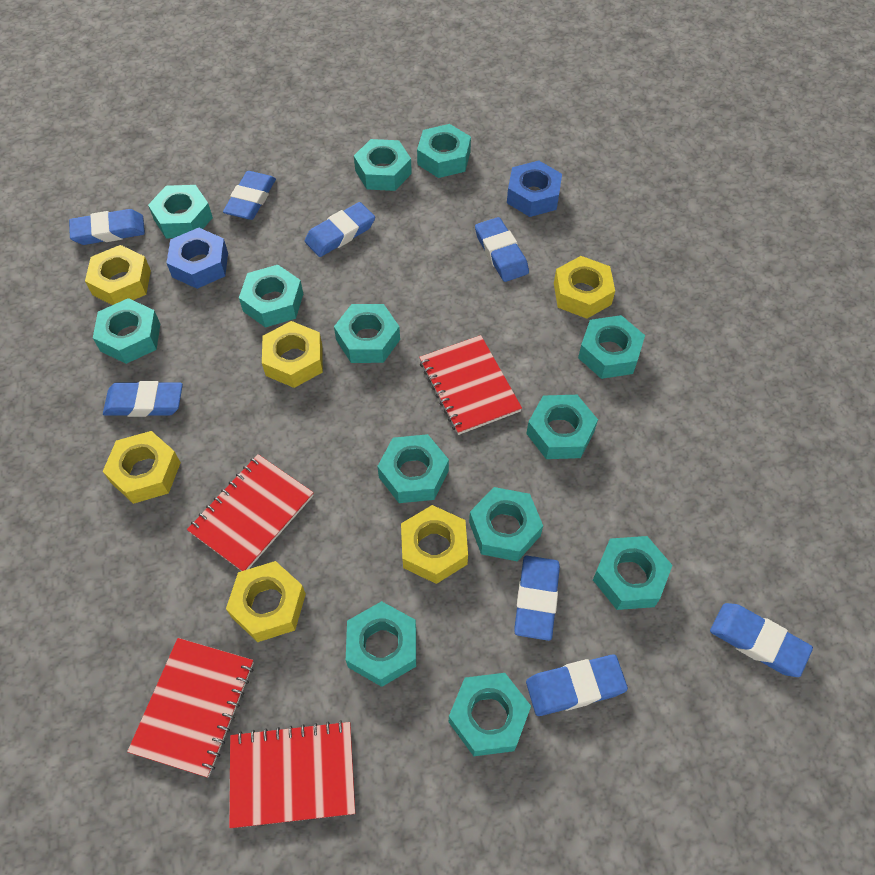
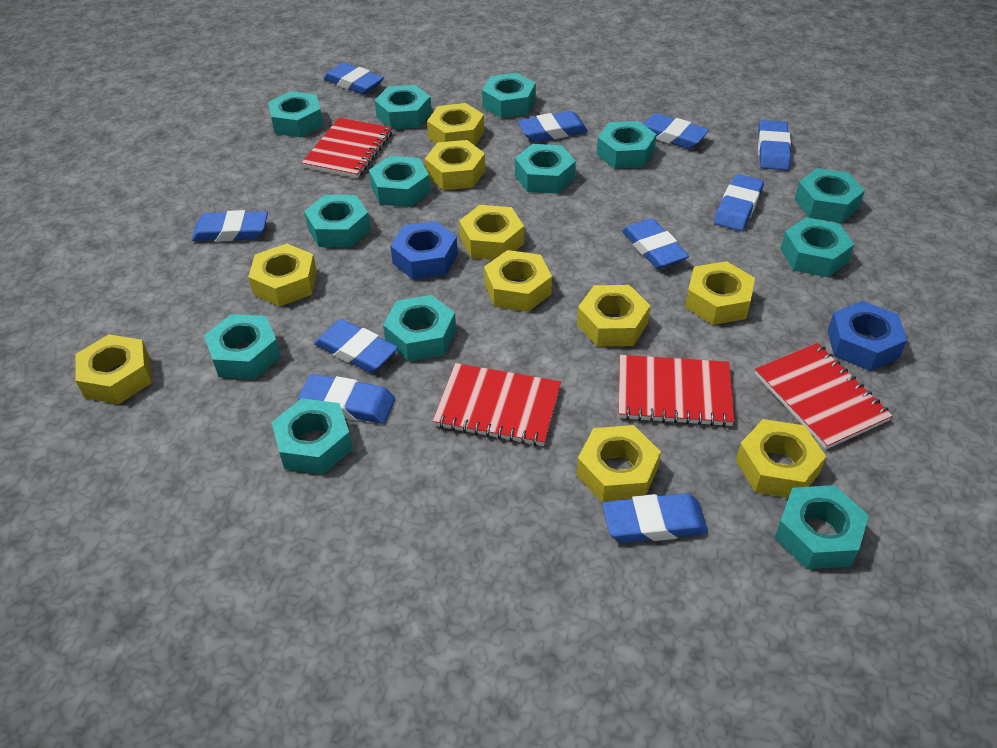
blue eraser: [69,209,145,245] [103,381,183,417] [223,171,276,220] [305,202,375,257] [475,217,529,282] [514,556,560,641] [526,654,628,716] [710,603,813,677] = 8 -> [191,210,268,242] [298,374,395,424] [314,319,398,373] [323,62,384,95] [518,111,588,142] [602,493,708,543] [622,218,689,269] [643,113,709,149] [714,174,764,231] [758,120,791,170] = 10
yellow nut: [85,245,151,305] [103,431,181,504] [226,561,306,642] [262,321,323,388] [401,505,468,584] [554,256,615,319] = 6 -> [75,334,152,404] [248,244,317,306] [425,140,485,190] [427,103,484,146] [459,205,524,260] [484,250,552,312] [577,285,650,347] [577,425,661,503] [685,261,755,325] [736,419,826,498] = 10

